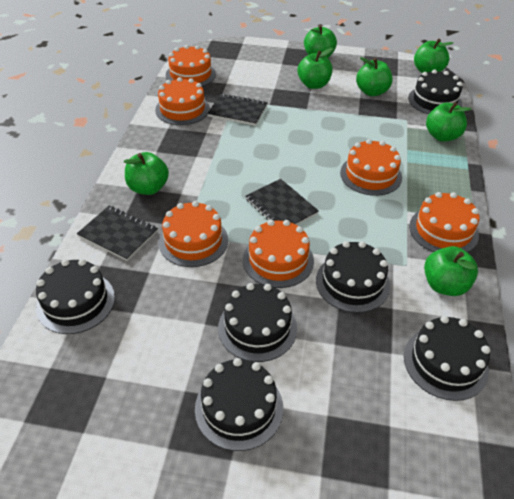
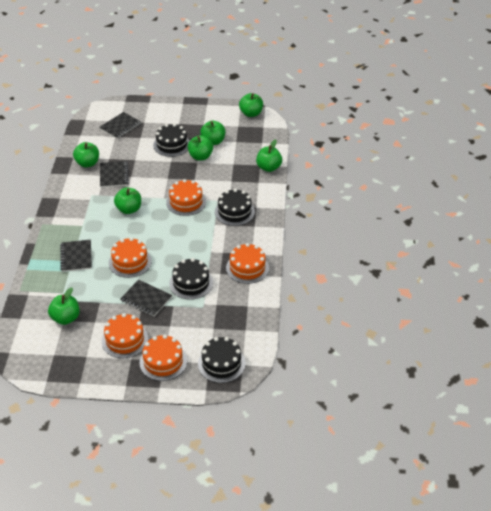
black cake: [36,259,115,334] [195,358,283,451] [218,283,297,362] [316,241,390,313] [404,316,490,401] [408,69,462,114] = 6 -> [153,123,190,157] [169,258,213,300] [198,337,246,383] [215,189,255,226] = 4
black notebook: [77,206,158,261] [207,93,268,126] [245,179,319,225] = 3 -> [60,240,92,272] [99,112,141,139] [100,161,128,188] [120,280,172,316] = 4
orange cake: [155,77,210,125] [159,201,228,267] [166,45,216,86] [243,220,314,288] [340,139,402,196] [409,192,480,253] = 6 -> [102,313,148,358] [109,237,152,278] [140,335,187,381] [166,179,206,216] [226,243,269,284] = 5

